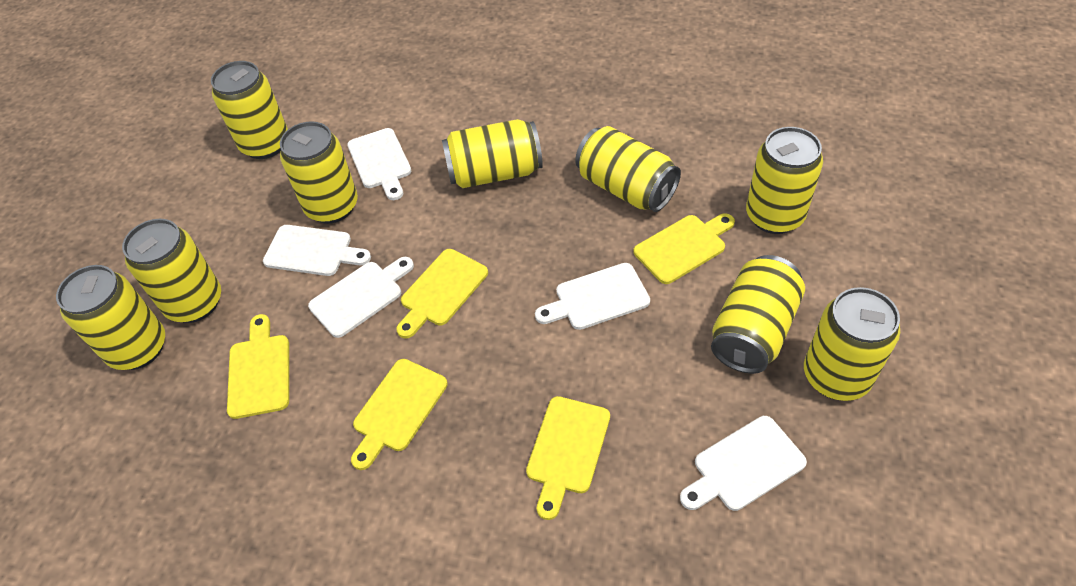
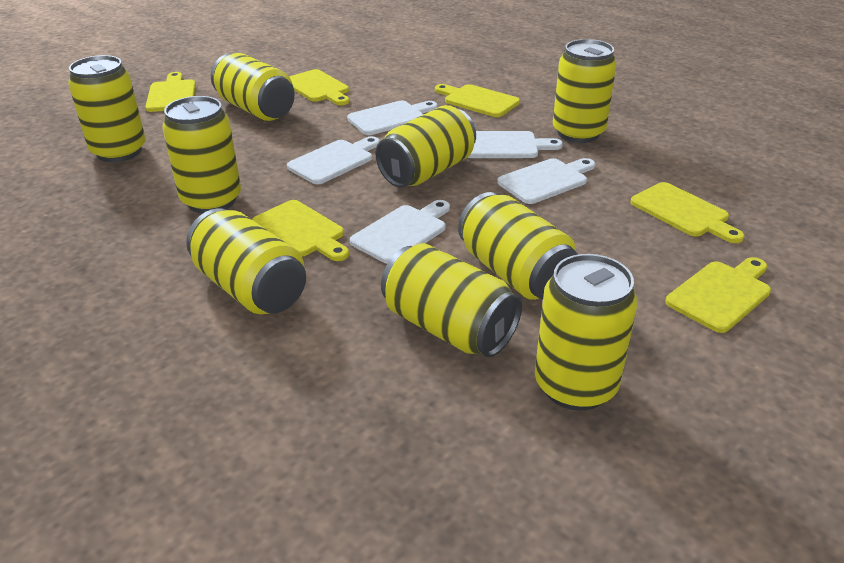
yellow cutting board: [227,314,289,419] [351,359,448,470] [396,249,488,338] [526,396,610,520] [633,213,735,284] = 5 -> [145,72,196,112] [252,200,349,261] [289,69,349,105] [435,84,520,117] [630,182,744,243] [665,257,771,333] = 6

